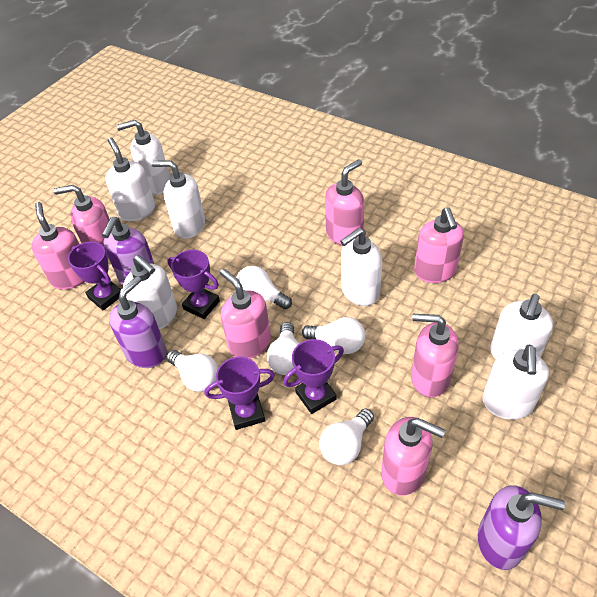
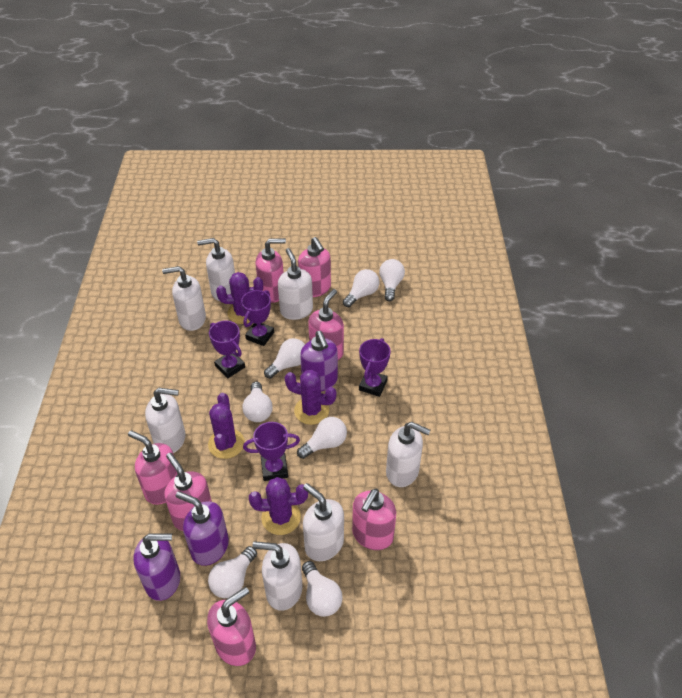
purple cactus: none = 0 -> [208,393,245,459] [216,272,263,324] [249,477,308,535] [285,370,337,425] = 4
white light bulb: [166,350,218,392] [236,266,292,309] [267,322,300,375] [302,317,365,354] [319,409,374,465] = 5 -> [208,546,257,598] [242,382,273,422] [264,338,305,379] [297,417,347,459] [302,561,343,617] [343,269,379,307] [379,259,405,301] = 7

